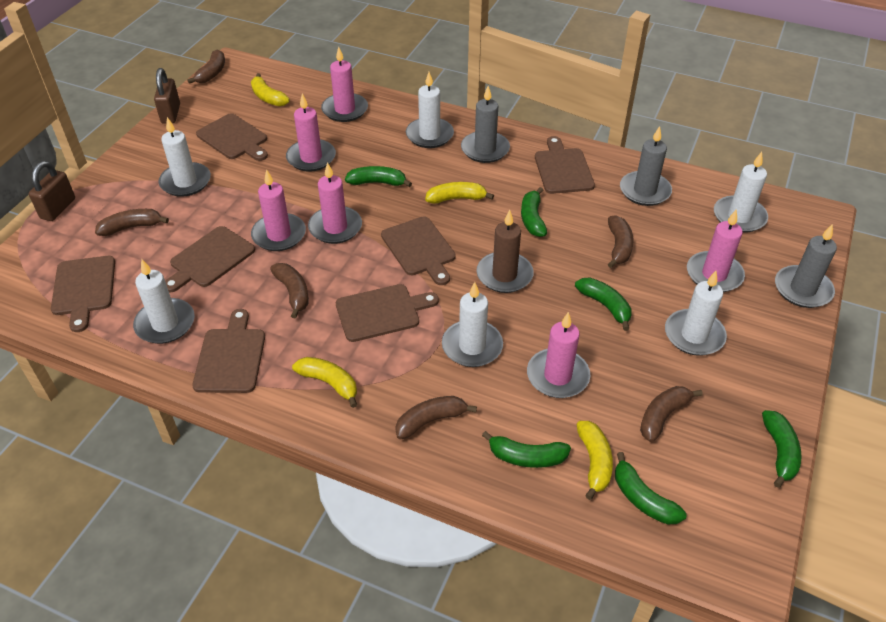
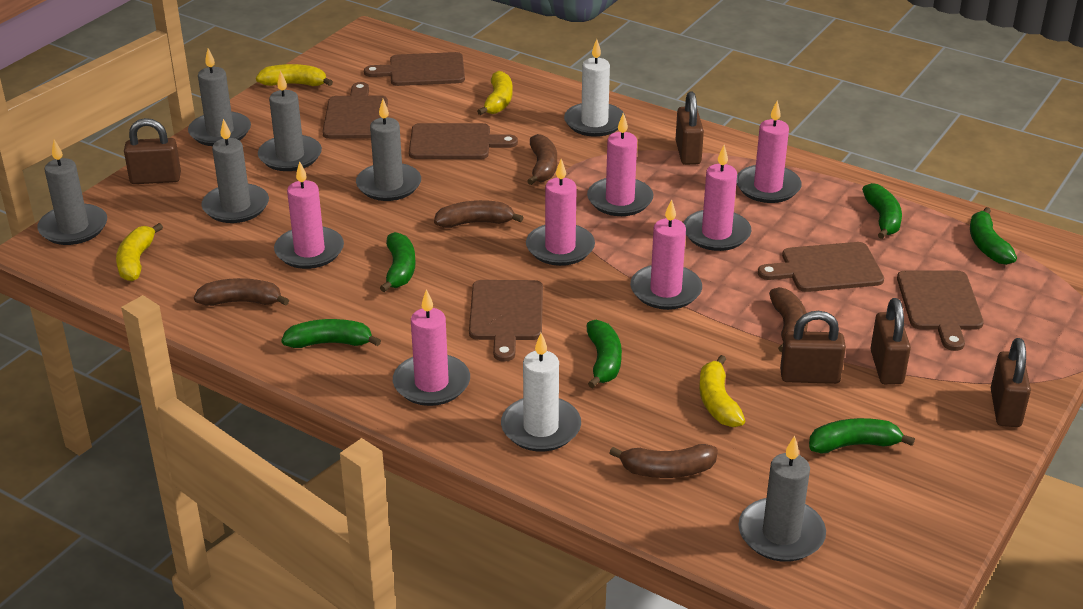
brown banana: [95,209,169,236] [187,49,225,84] [270,263,309,319] [395,396,477,439] [608,215,634,268] [640,386,703,442] = 6 -> [194,278,289,306] [434,200,523,228] [527,134,557,185] [610,444,718,478] [769,287,808,352] = 5
brown candle: [476,210,534,293] = 1 -> none = 0
brown cutting board: [51,256,115,332] [165,226,255,292] [192,309,265,393] [196,113,268,161] [336,284,439,342] [381,216,456,285] [535,136,595,194] = 7 -> [322,82,388,139] [364,52,465,86] [409,123,518,159] [469,280,543,362] [758,242,884,292] [897,270,984,351] = 6
brown padlock: [29,161,75,221] [154,68,180,124] = 2 -> [124,118,181,184] [675,91,704,165] [780,311,846,384] [870,298,911,385] [991,338,1031,427] = 5
grey candle: [461,86,510,163] [620,126,672,206] [775,224,837,308] = 3 -> [37,140,107,245] [188,48,251,146] [201,119,269,223] [258,71,322,171] [356,99,421,201] [738,436,826,562] = 6
pink candle: [251,169,306,251] [286,94,336,172] [308,162,362,244] [321,47,368,122] [527,312,590,398] [687,209,745,292] = 6 -> [274,161,344,269] [393,289,470,406] [526,159,595,266] [587,112,653,216] [630,199,702,310] [684,145,751,251] [736,101,802,203] = 7
white candle: [133,259,195,344] [158,117,211,197] [406,72,454,148] [442,282,503,367] [665,271,727,356] [714,152,768,233] = 6 -> [501,333,581,451] [564,39,626,137] = 2

